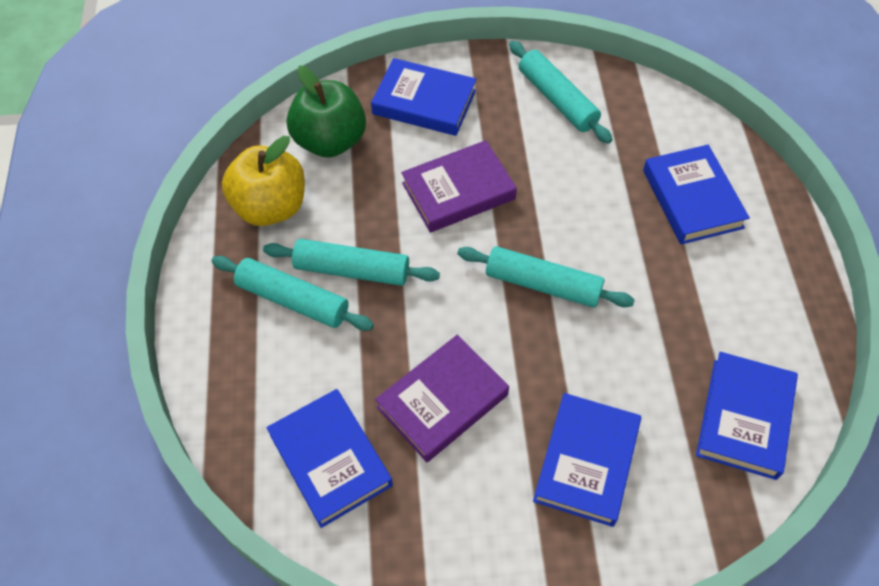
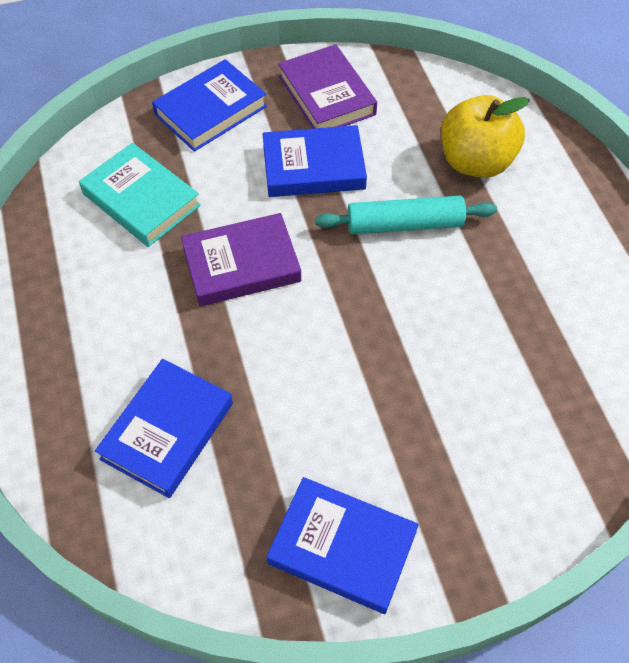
blue book: [266,389,393,528] [371,58,476,136] [533,393,641,527] [643,145,750,244] [696,352,798,480] = 5 -> [95,359,233,498] [152,59,267,152] [262,125,367,197] [267,477,419,614] = 4
green apple: [287,65,366,158] = 1 -> none = 0
turquoise book: none = 0 -> [79,143,201,247] = 1
turquoise rolling pin: [212,256,374,331] [263,239,440,286] [458,246,635,308] [509,41,613,144] = 4 -> [315,196,497,235] = 1

